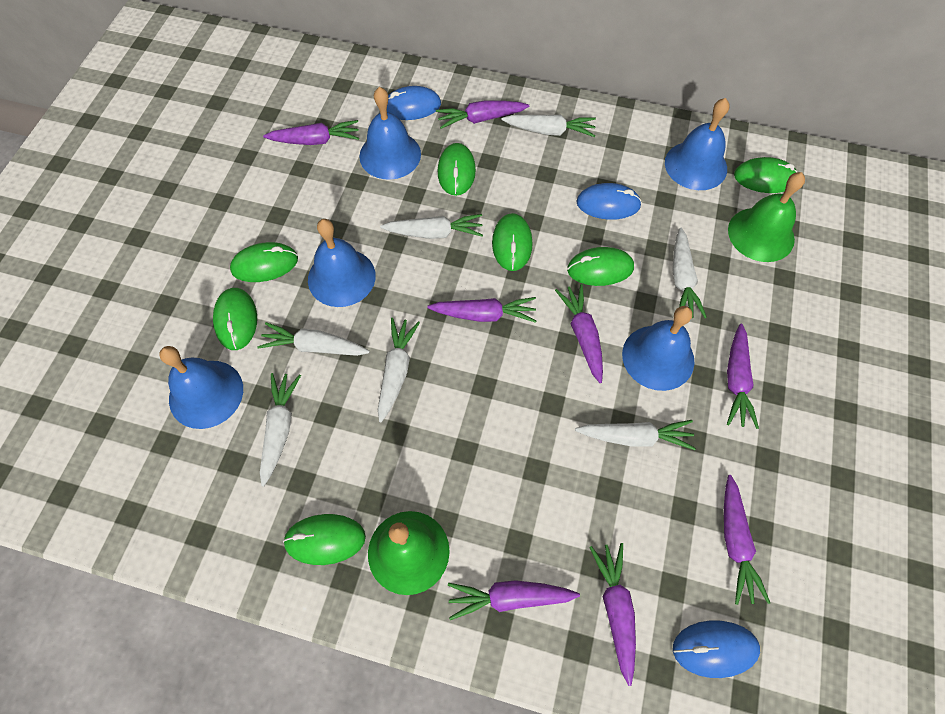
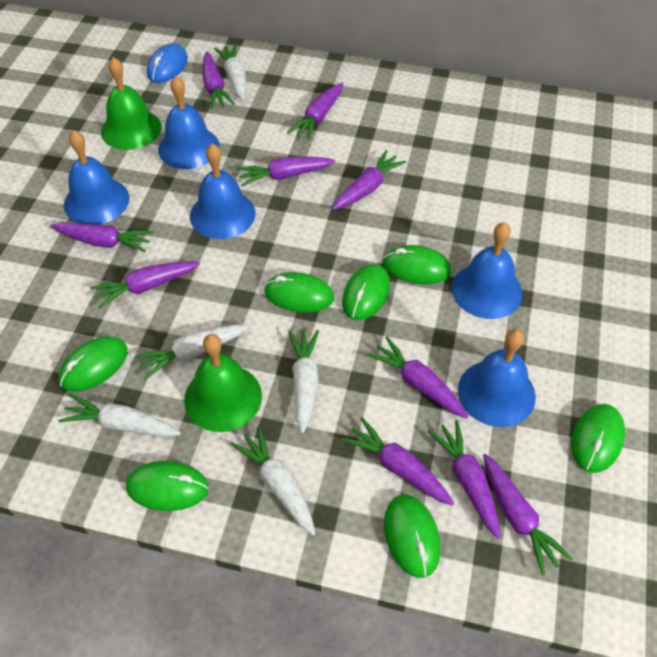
blue mouse: [387,86,441,120] [576,183,642,220] [673,620,760,678] = 3 -> [147,43,188,83] = 1
purple carrot: [263,120,359,145] [427,297,536,323] [436,101,529,129] [448,580,580,620] [555,284,603,383] [589,543,636,686] [724,475,770,605] [727,324,759,429] = 8 -> [50,222,153,252] [90,261,200,309] [202,52,235,109] [237,157,335,187] [287,83,343,140] [332,150,406,210] [342,417,454,506] [367,337,468,418] [428,420,500,539] [483,454,573,575] = 10
white carrot: [257,322,370,356] [260,373,301,486] [378,318,420,422] [380,214,483,239] [502,114,596,137] [575,420,696,450] [672,228,707,318] = 7 -> [58,394,181,437] [134,324,249,380] [214,44,246,101] [231,427,316,536] [288,330,319,433] = 5

